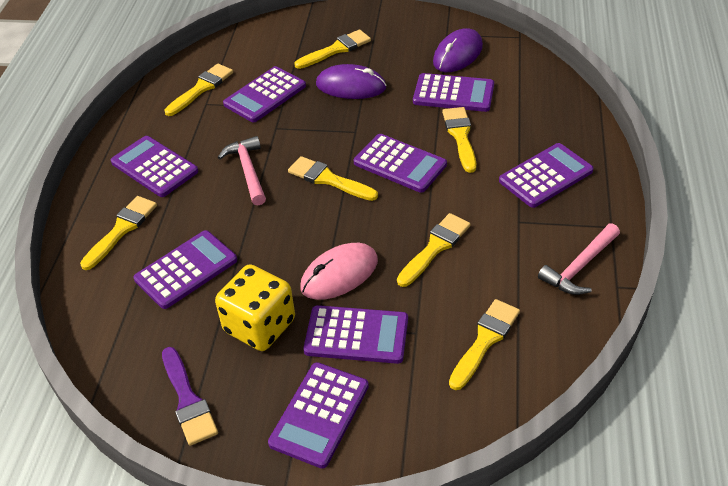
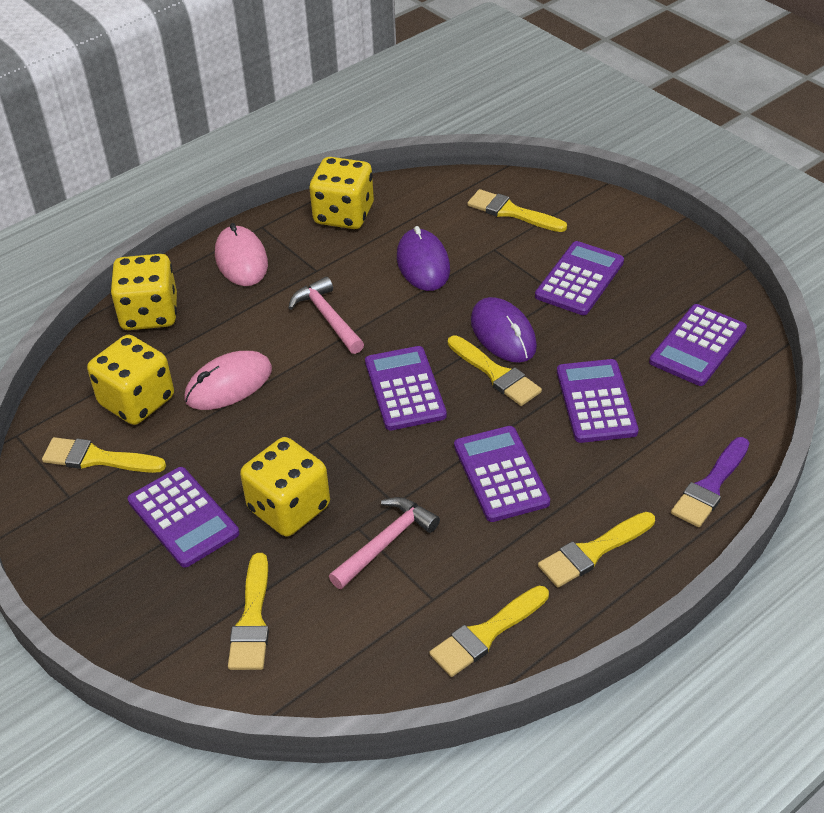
pink mouse: [300,243,378,300] = 1 -> [184,351,272,410] [215,223,268,286] = 2
purple calculator: [111,136,198,197] [134,230,237,309] [223,66,306,122] [268,362,369,469] [303,305,408,364] [354,134,447,193] [413,73,494,112] [499,143,593,208] = 8 -> [128,467,239,568] [365,346,447,430] [454,426,550,522] [535,241,624,315] [557,359,639,443] [649,304,747,386] = 6
yellow brush: [80,196,157,270] [165,64,233,116] [288,156,378,201] [294,29,371,69] [397,213,471,287] [442,107,476,173] [449,299,520,390] = 7 -> [42,437,166,473] [228,553,269,670] [429,586,549,677] [448,335,542,406] [467,189,567,232] [538,512,655,588] = 6
yellow dice: [215,264,295,351] = 1 -> [87,335,174,425] [110,254,177,330] [240,437,330,536] [310,157,374,229] = 4

